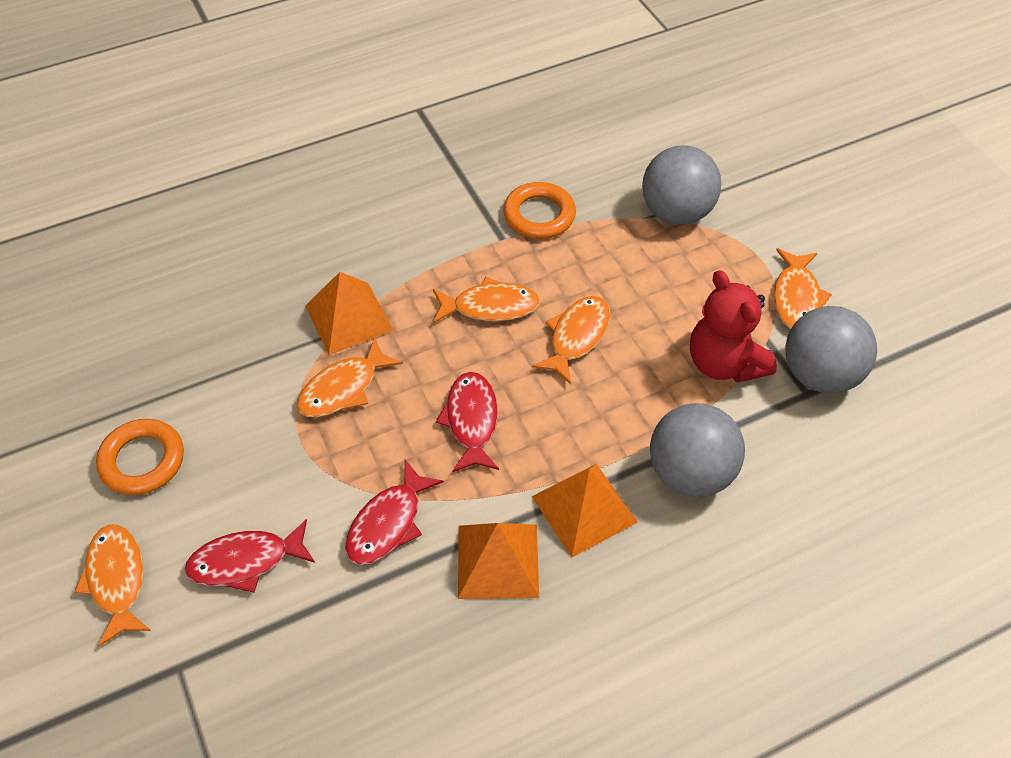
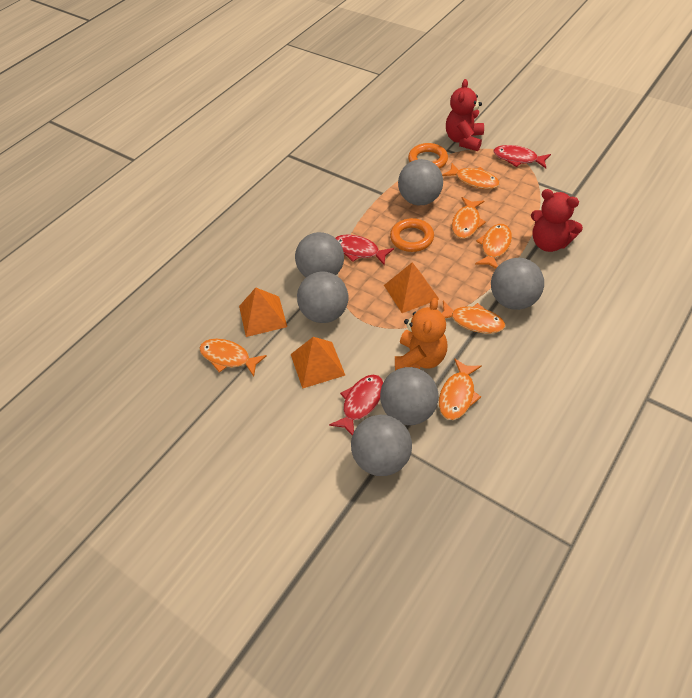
grey ball: [642,145,721,225] [650,403,745,497] [785,306,877,393] = 3 -> [295,232,344,277] [297,271,348,323] [351,415,412,476] [380,367,438,425] [398,159,443,205] [491,258,544,310] = 6
orange fish: [74,524,151,647] [297,337,403,417] [433,277,540,323] [532,296,610,385] [774,248,832,329] = 5 -> [199,339,267,376] [439,358,482,420] [442,163,500,189] [442,301,505,334] [452,197,486,239] [475,224,512,268] = 6
orange teddy bear: none = 0 -> [395,298,448,371] = 1
red teddy bear: [690,270,777,383] = 1 -> [446,79,484,151] [531,189,583,252] = 2

